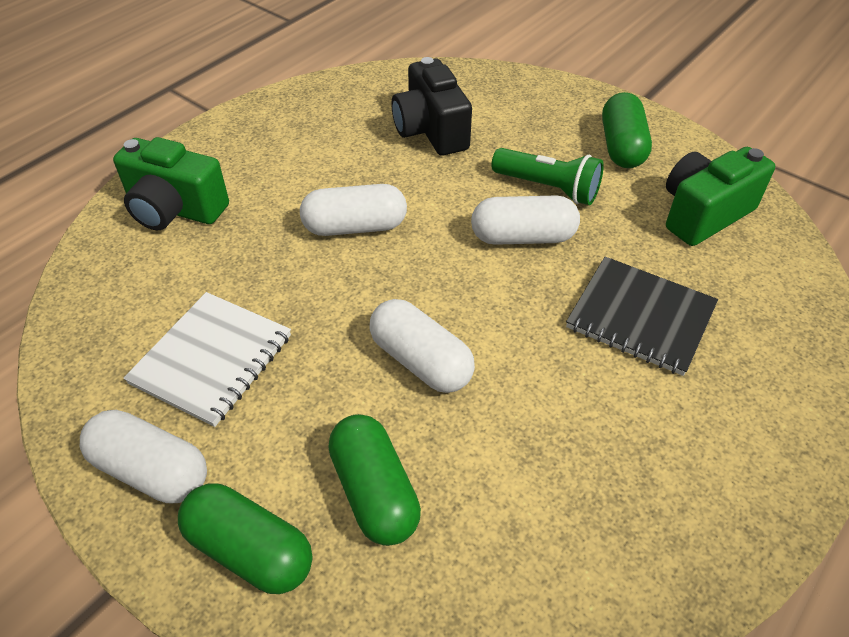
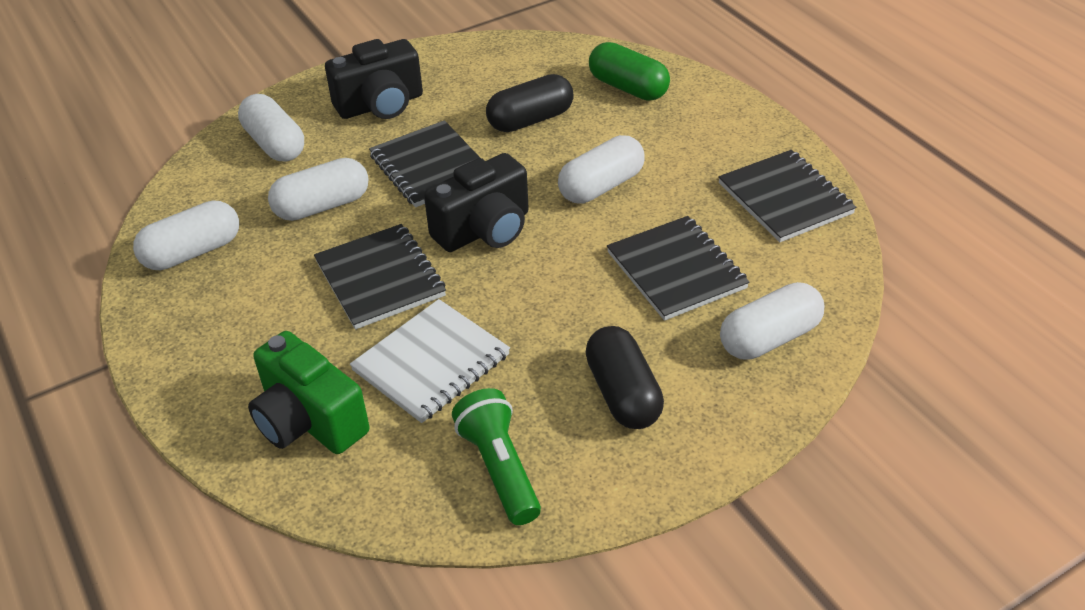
black camera: [391,57,472,156] = 1 -> [325,39,423,119] [424,153,529,252] = 2
black capsule: none = 0 -> [486,74,574,132] [585,326,664,429] = 2
black notebook: [566,256,718,376] = 1 -> [314,224,446,329] [369,120,480,207] [607,216,749,321] [718,150,856,242] = 4
green camera: [113,137,229,230] [666,147,775,246] = 2 -> [248,331,369,454] = 1
green capsule: [178,484,312,594] [328,414,421,546] [602,92,652,168] = 3 -> [589,42,670,101] = 1
white capsule: [80,410,207,504] [300,184,407,236] [370,299,475,393] [471,195,580,245] = 4 -> [133,200,239,270] [238,94,304,161] [268,158,369,221] [558,135,645,204] [720,282,825,360] = 5

